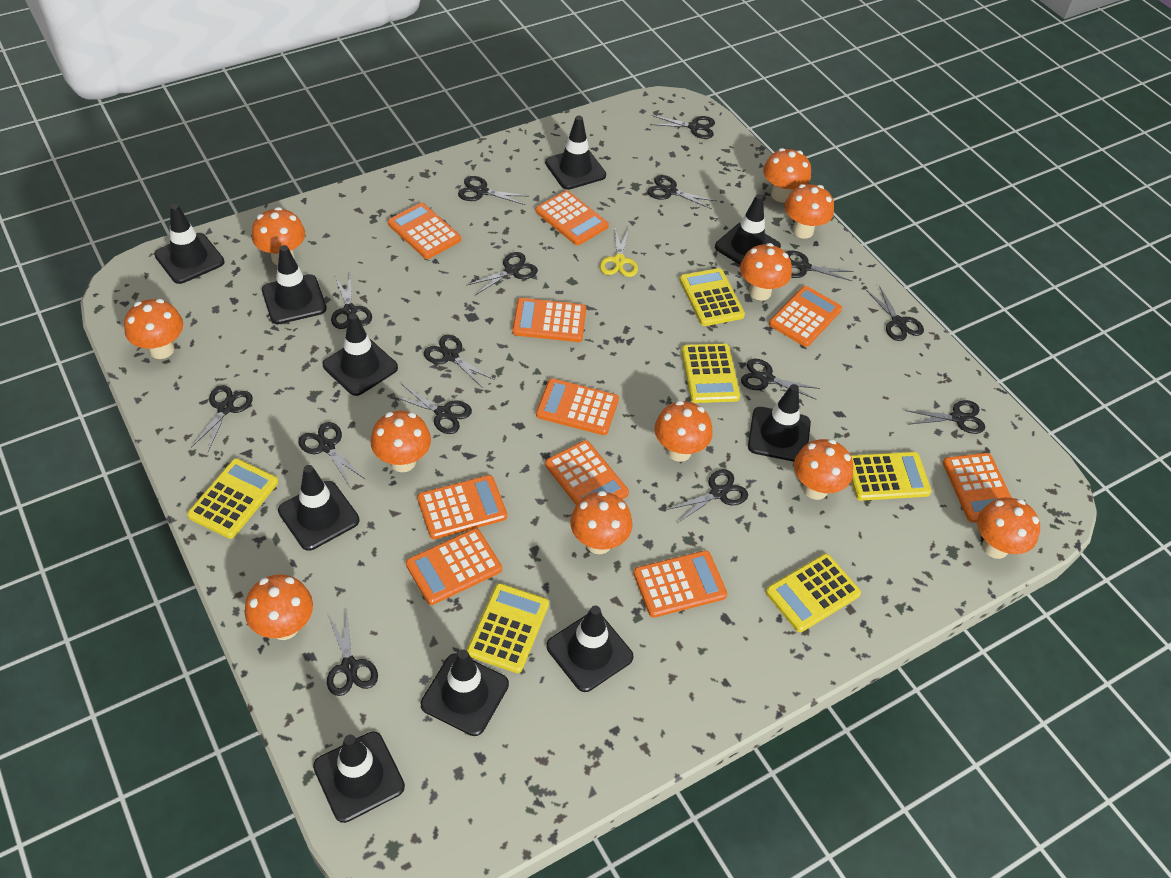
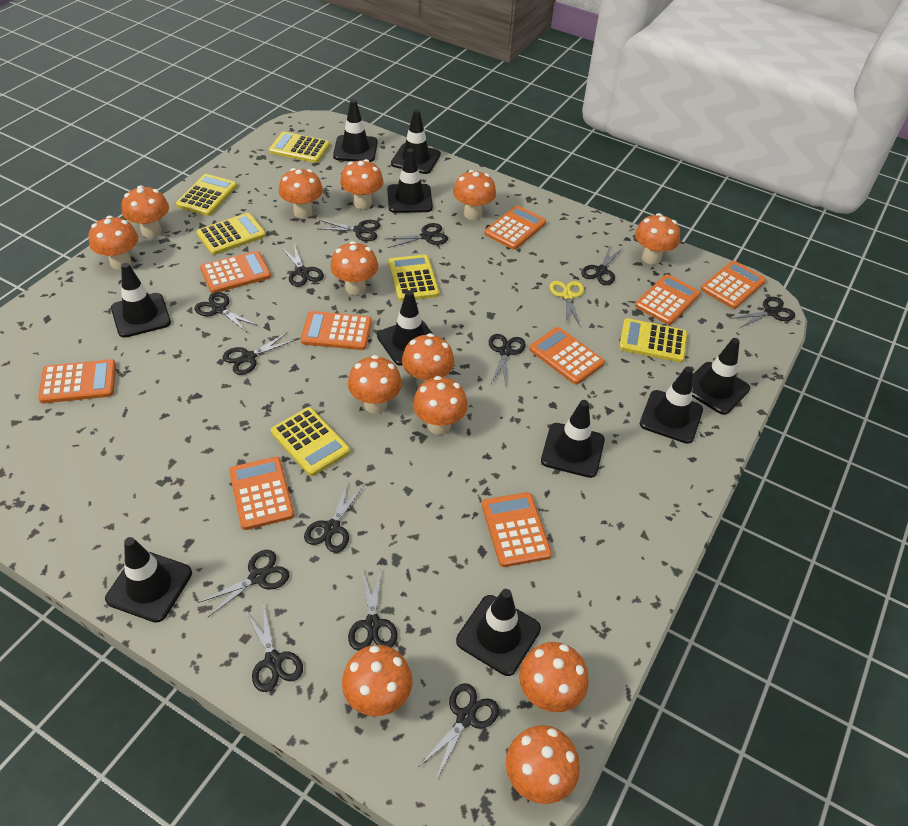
black scissors: [191,385,253,451] [298,422,365,487] [327,610,378,696] [331,275,372,329] [392,384,472,434] [424,335,495,388] [458,176,527,205] [467,252,538,295] [647,175,716,209] [650,115,715,139] [667,469,748,523] [741,359,820,400] [786,251,853,281] [866,285,924,341] [905,400,985,434] = 15 -> [194,292,258,333] [198,550,289,617] [223,332,295,375] [246,602,303,692] [281,244,324,287] [304,482,363,553] [318,220,380,241] [348,569,398,650] [385,223,448,248] [419,683,499,780] [489,334,526,385] [581,244,623,285] [731,297,795,328] = 13
orange calculator: [388,203,461,259] [406,528,502,605] [417,475,507,539] [512,298,586,342] [536,191,609,245] [536,378,619,435] [545,440,629,505] [633,550,727,618] [769,286,842,347] [943,453,1012,523] = 10 -> [38,359,116,403] [200,251,271,293] [229,457,294,530] [301,311,372,350] [482,492,552,567] [484,205,546,250] [529,327,605,384] [635,274,700,325] [701,261,766,309] = 9
orange mushroom: [124,299,183,359] [245,574,313,640] [252,207,305,265] [370,411,431,472] [570,491,633,554] [654,401,713,462] [740,243,792,301] [763,148,811,203] [785,184,834,239] [794,439,853,500] [977,498,1040,559] = 11 -> [88,216,138,269] [122,185,169,238] [279,168,323,218] [330,241,378,295] [340,159,384,209] [342,645,412,716] [348,355,402,414] [402,333,454,387] [413,376,468,435] [453,170,496,220] [506,725,580,804] [519,642,589,712] [635,213,680,265] = 13

